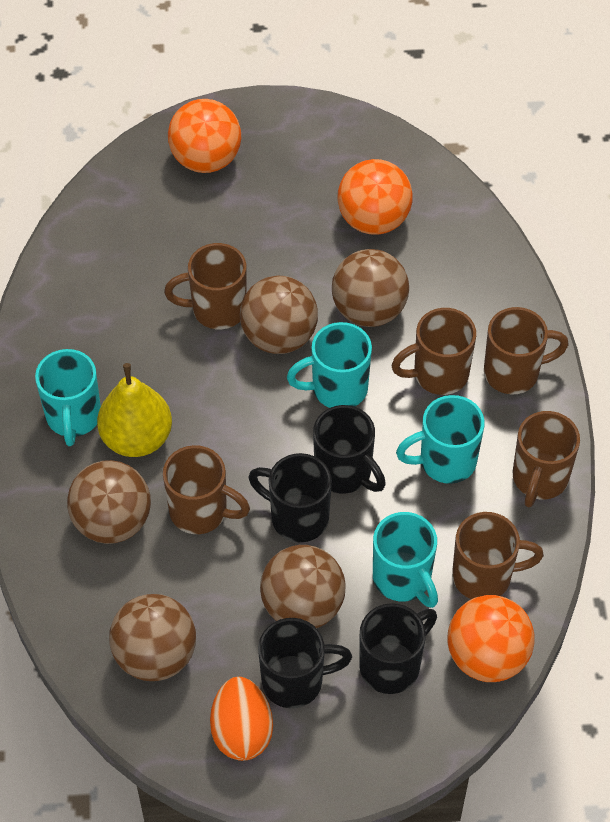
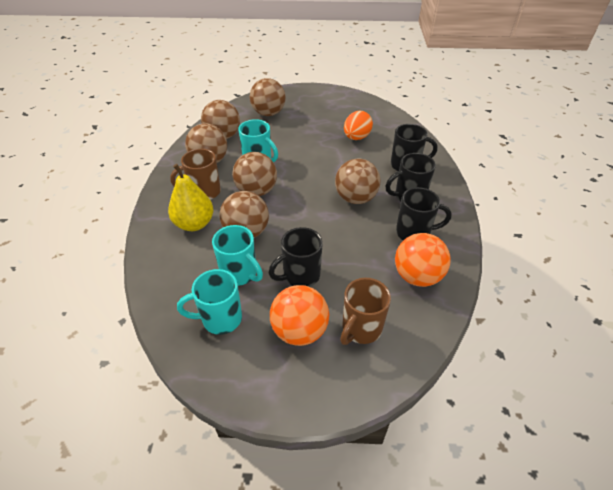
brown ball: [67,460,151,544] [109,594,196,681] [240,276,318,354] [260,545,346,628] [332,249,409,327] = 5 -> [185,123,227,163] [201,100,240,139] [219,191,269,238] [232,152,277,196] [250,78,286,116] [335,159,381,204] = 6
brown mug: [163,445,250,534] [164,243,247,329] [391,308,476,395] [452,512,544,599] [484,307,569,395] [513,411,580,507] = 6 -> [170,149,221,200] [340,278,391,345] = 2
orange ball: [168,99,241,173] [337,159,413,235] [447,595,535,682] = 3 -> [270,285,329,346] [395,233,451,287] = 2
turquoise mug: [35,349,101,446] [287,322,372,408] [373,512,438,608] [396,395,485,484] = 4 -> [177,269,242,335] [212,225,263,286] [238,119,278,162] = 3

